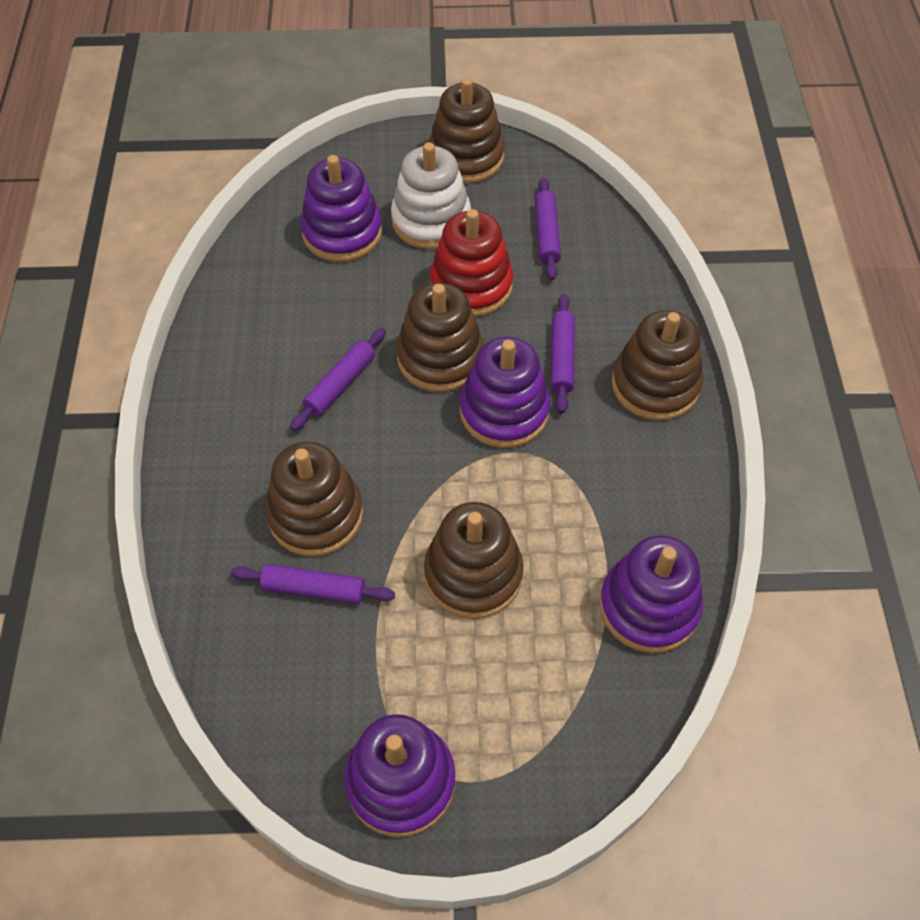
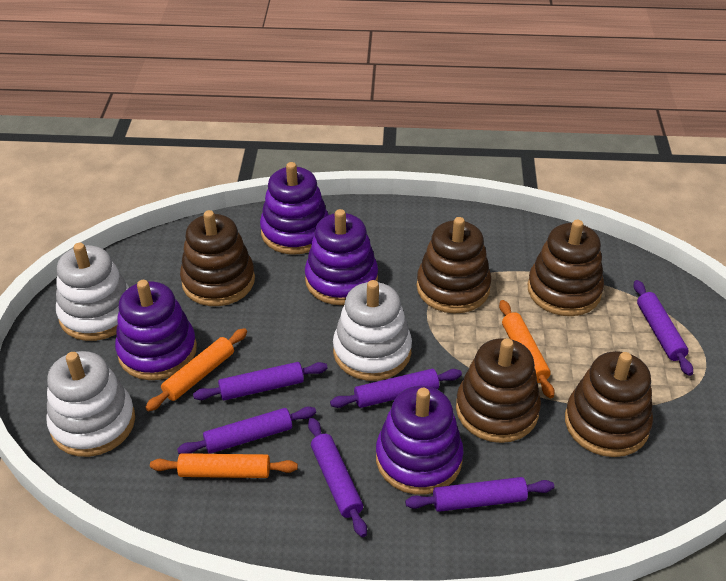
orange rolling pin: none = 0 -> [145,328,247,411] [150,453,298,478] [499,300,555,398] = 3
purple rolling pin: [231,564,395,604] [290,328,386,431] [535,177,561,280] [550,294,575,414] = 4 -> [177,407,316,454] [193,362,328,400] [308,418,367,537] [330,369,462,408] [405,477,554,512] [634,280,693,376] = 6
red stacking toy: [430,209,514,317] = 1 -> none = 0
white stacking toy: [391,142,471,249] = 1 -> [46,351,135,457] [56,243,130,341] [333,280,412,381] = 3

